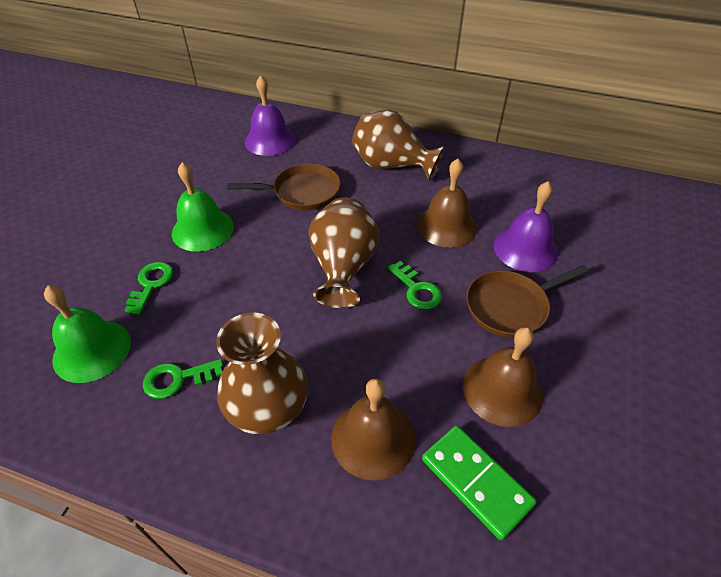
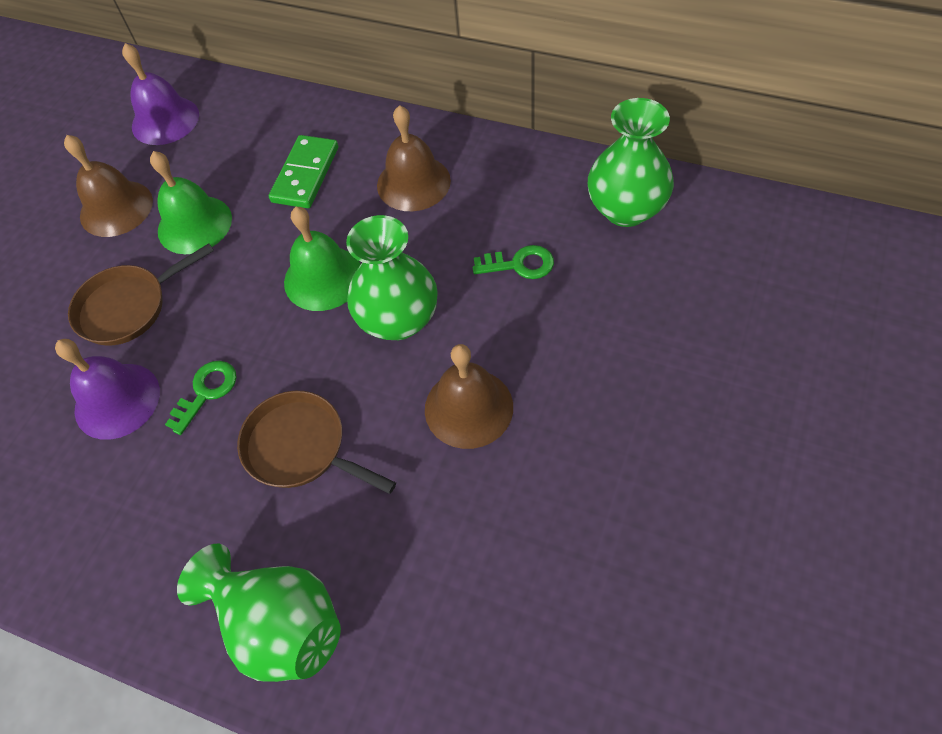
brown vase: [216,313,308,434] [308,197,379,308] [352,110,445,181] = 3 -> none = 0
green key: [124,262,173,315] [143,359,223,399] [388,261,442,310] = 3 -> [165,361,237,435] [473,245,554,279] = 2
green vase: none = 0 -> [177,544,341,682] [346,215,438,340] [588,98,674,227] = 3

